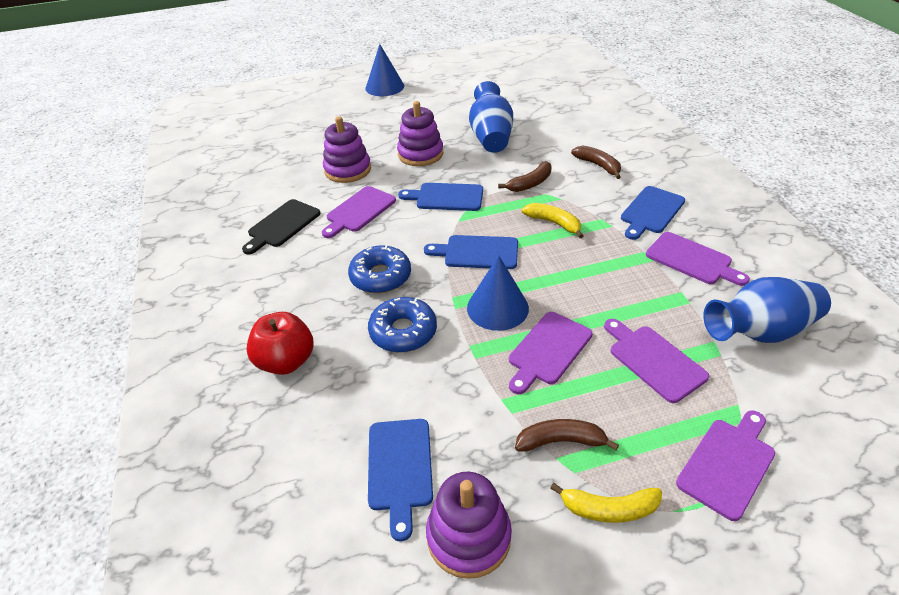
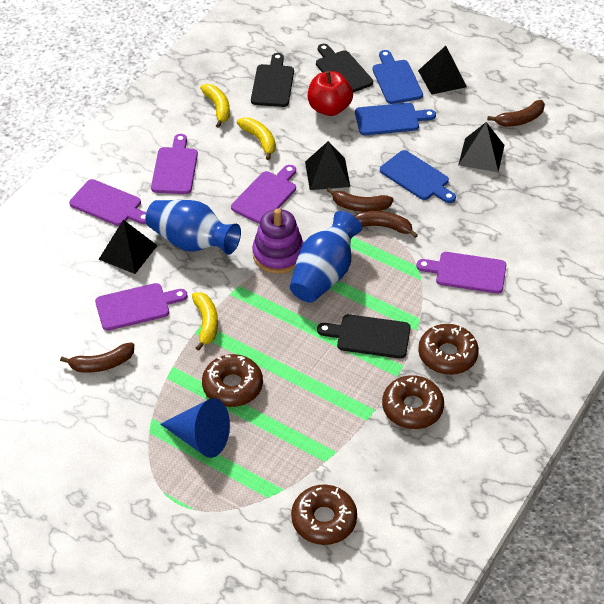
black cutting board: [242,199,320,255] = 1 -> [251,53,294,107] [316,44,373,93] [317,314,411,359] = 3
black pyramid: none = 0 -> [99,220,158,274] [305,141,350,190] [418,46,467,95] [458,122,504,172] = 4
blue cone: [366,44,404,96] [467,255,529,331] = 2 -> [160,398,230,458] = 1
blue cutting board: [368,419,433,541] [398,183,483,211] [424,235,518,269] [621,186,685,240] = 4 -> [355,103,436,135] [372,50,423,104] [380,150,456,203] = 3
blue donut: [348,244,411,294] [368,297,437,353] = 2 -> none = 0
brown banana: [498,161,552,192] [515,419,619,451] [571,146,621,179] = 3 -> [60,342,134,373] [327,188,394,212] [354,211,418,238] [487,100,545,127] = 4
brown donut: none = 0 -> [202,354,263,407] [291,485,357,545] [382,375,444,429] [418,324,479,375] = 4
purple stacking toy: [323,116,371,183] [397,101,443,166] [426,472,512,579] = 3 -> [252,208,304,274] = 1
yellow banana: [521,203,583,238] [550,483,662,523] = 2 -> [192,292,218,351] [200,84,230,128] [237,117,276,160] = 3

